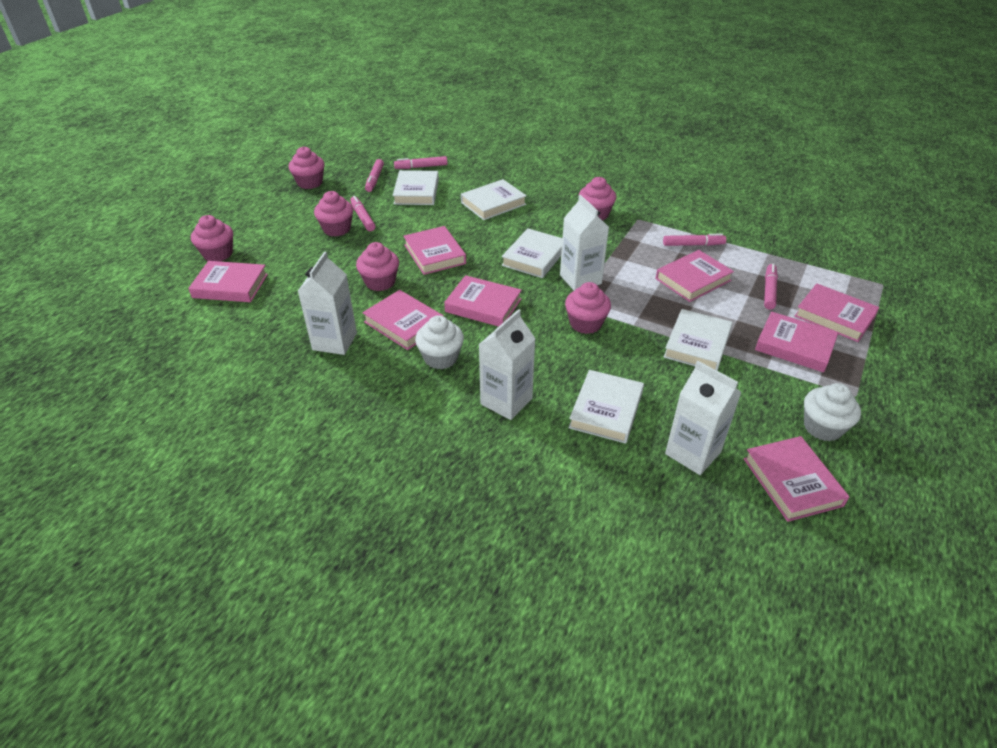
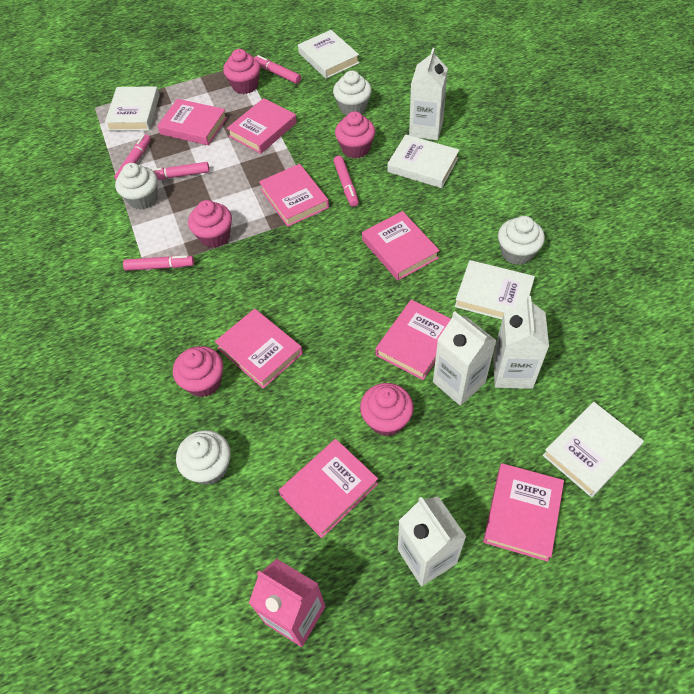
pink carton: none = 0 -> [249,559,326,647] = 1
pink cupcake: [191,215,233,261] [289,147,325,189] [314,191,353,237] [356,242,399,291] [565,282,611,334] [579,177,616,220] = 6 -> [173,346,223,397] [188,200,232,248] [223,49,260,94] [335,111,375,158] [360,383,413,436] = 5
white cupcake: [415,315,464,369] [804,383,861,441] = 2 -> [115,163,158,210] [176,430,231,485] [333,71,372,116] [498,216,545,265] = 4

